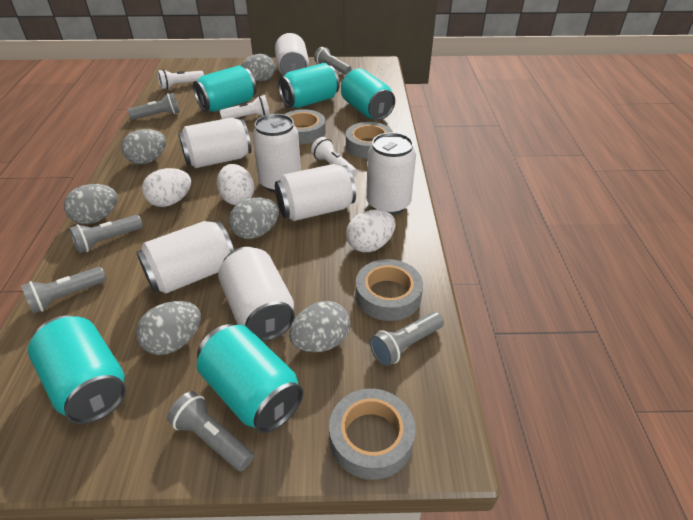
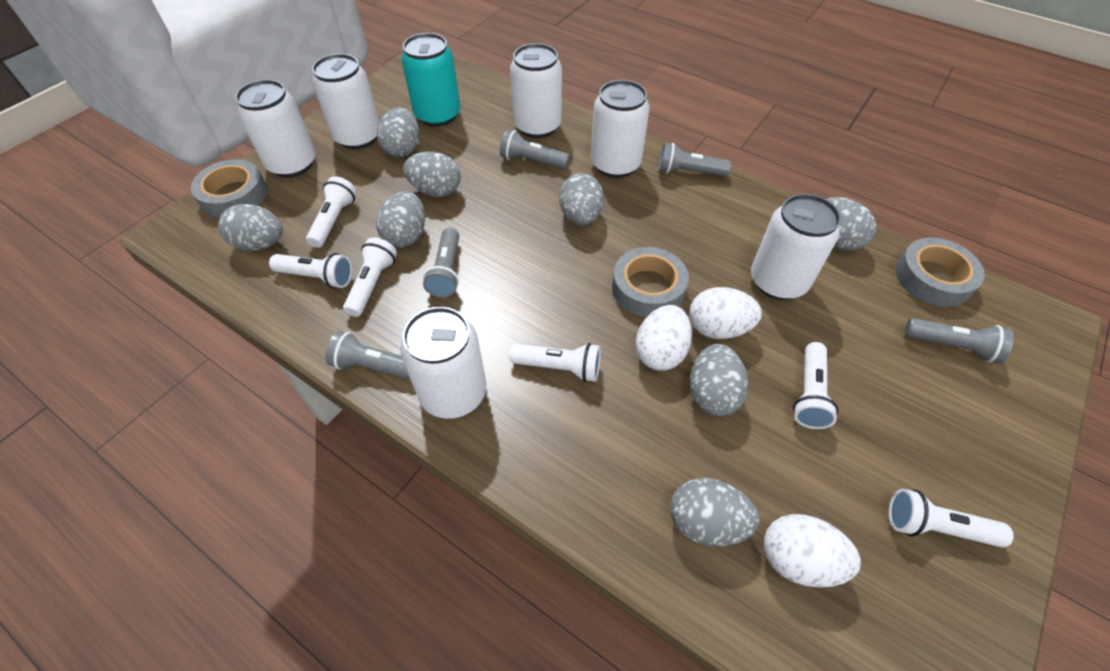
grey egg: [64,184,118,224] [121,129,166,164] [136,301,201,355] [229,197,279,239] [241,54,275,81] [289,301,351,352] = 6 -> [218,204,283,251] [376,191,425,248] [377,107,419,157] [403,151,461,197] [559,173,604,225] [670,478,760,546] [690,344,748,416] [827,197,876,251] = 8
grey flashlight: [21,267,106,314] [69,215,143,253] [128,93,180,120] [167,391,254,471] [314,47,351,75] [370,312,444,366] = 6 -> [325,331,411,380] [423,228,459,298] [500,129,570,169] [658,143,731,176] [905,318,1014,363] = 5
grey tape: [284,109,326,144] [329,389,416,480] [346,122,393,159] [355,259,423,321] = 4 -> [191,159,268,218] [612,247,689,317] [895,238,985,307] = 3
turquoise can: [28,316,126,424] [193,65,256,112] [197,324,303,433] [278,63,340,108] [341,69,395,120] = 5 -> [401,33,460,127] = 1
white can: [137,221,234,293] [178,118,251,168] [218,247,295,341] [252,114,301,193] [275,33,309,75] [275,164,356,221] [366,132,416,215] = 7 -> [235,79,315,178] [312,54,380,149] [400,307,486,419] [510,43,562,138] [591,80,650,178] [751,194,841,300] = 6
white flashlight: [158,69,204,89] [219,95,270,119] [311,137,357,178] = 3 -> [269,253,352,288] [306,176,357,248] [343,237,397,317] [509,343,601,382] [793,342,838,429] [888,489,1014,548] = 6

